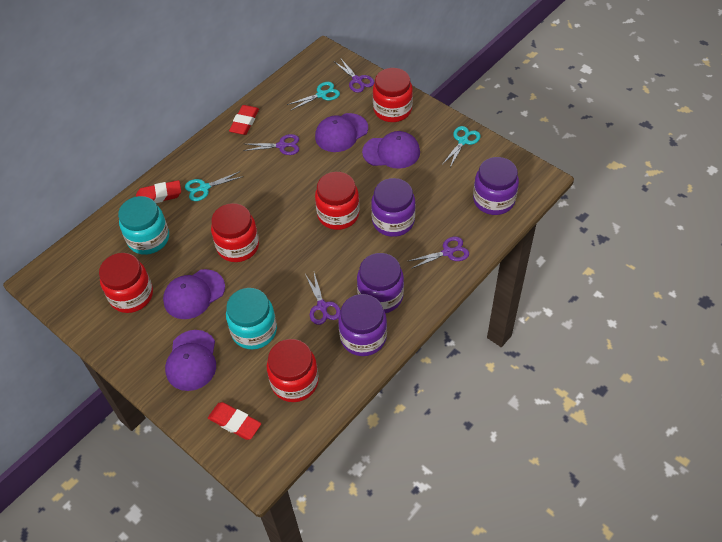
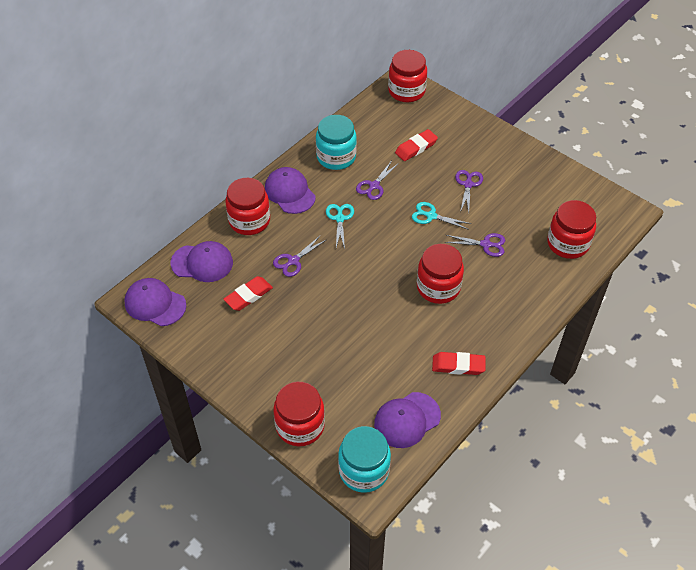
purple jar: [338,294,387,356] [357,253,404,313] [371,178,416,237] [473,157,519,215] = 4 -> none = 0
turquoise scissors: [185,171,241,201] [287,82,340,111] [443,126,481,167] = 3 -> [326,204,354,249] [412,202,472,230] = 2

